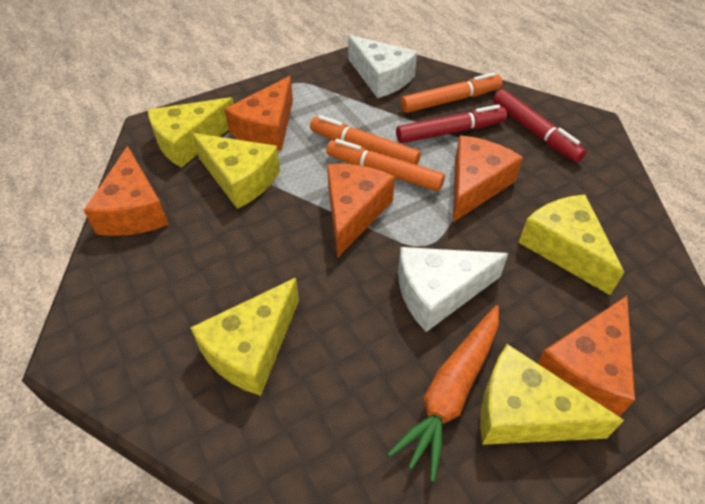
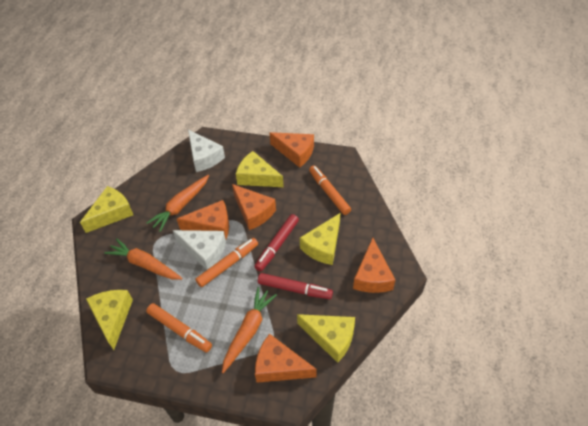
orange carrot: [388,305,499,482] = 1 -> [104,238,183,280] [147,175,209,232] [222,287,277,373] = 3

